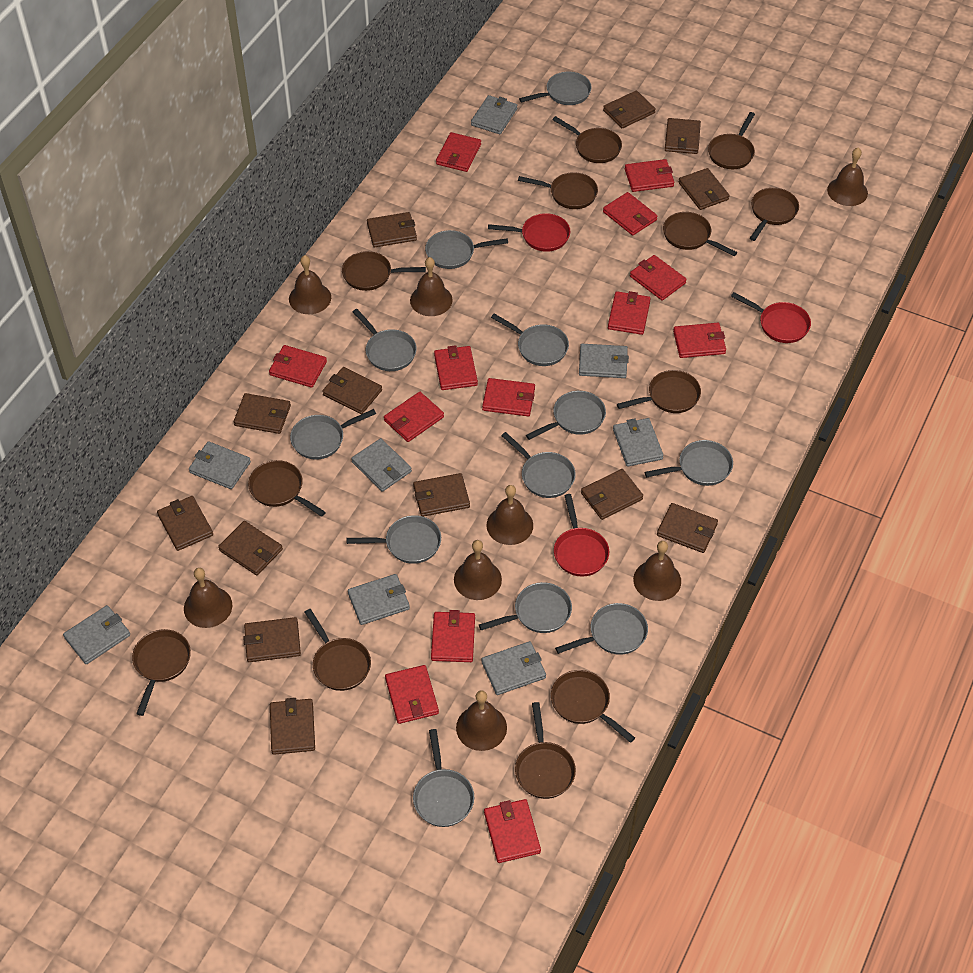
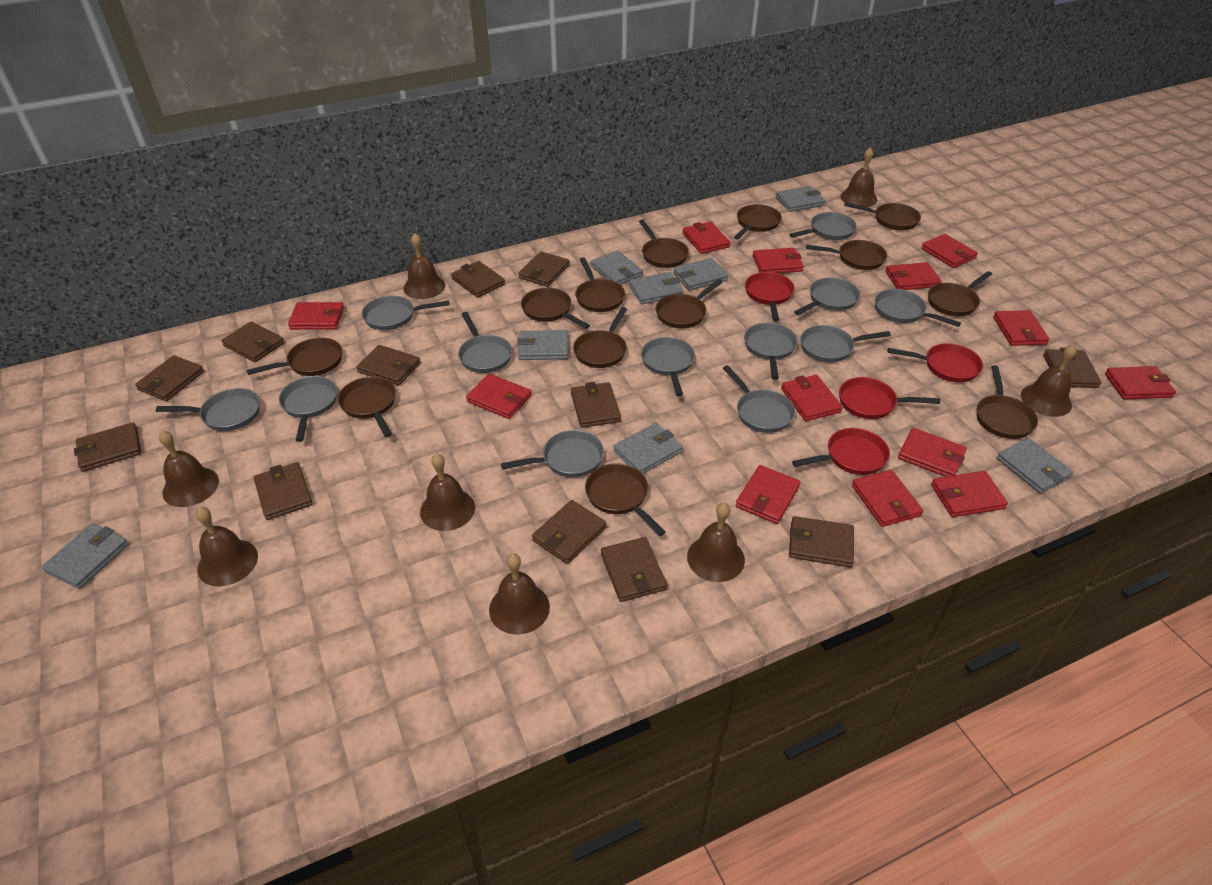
brown pan: [132,629,191,716] [248,460,326,517] [304,609,371,691] [342,251,426,291] [515,702,576,799] [518,172,598,209] [551,670,635,743] [553,116,622,163] [617,370,701,413] [663,212,737,256] [708,112,755,169] [750,188,799,241] = 12 -> [247,337,342,376] [338,377,396,437] [521,288,590,329] [573,307,627,368] [575,257,625,312] [585,463,666,536] [639,219,689,268] [655,279,723,328] [734,204,782,240] [806,240,887,270] [844,202,921,231] [928,271,992,316] [977,365,1038,439] = 13
brown wallet: [157,496,213,551] [218,521,283,575] [234,393,291,434] [243,617,301,662] [270,698,315,755] [322,367,382,414] [367,212,417,247] [413,473,470,516] [581,469,643,520] [603,90,656,128] [657,503,718,553] [665,118,701,154] [679,168,730,210] = 13 -> [74,422,141,472] [135,355,204,401] [221,321,284,362] [254,462,313,520] [356,345,421,386] [451,261,505,298] [518,251,570,287] [532,500,607,564] [571,382,621,428] [601,537,667,602] [789,516,854,567] [1043,347,1102,388] = 12
red pan: [488,213,570,252] [554,494,609,576] [731,292,811,343] = 3 -> [745,272,795,321] [792,428,890,475] [839,377,940,419] [887,343,983,383] = 4

